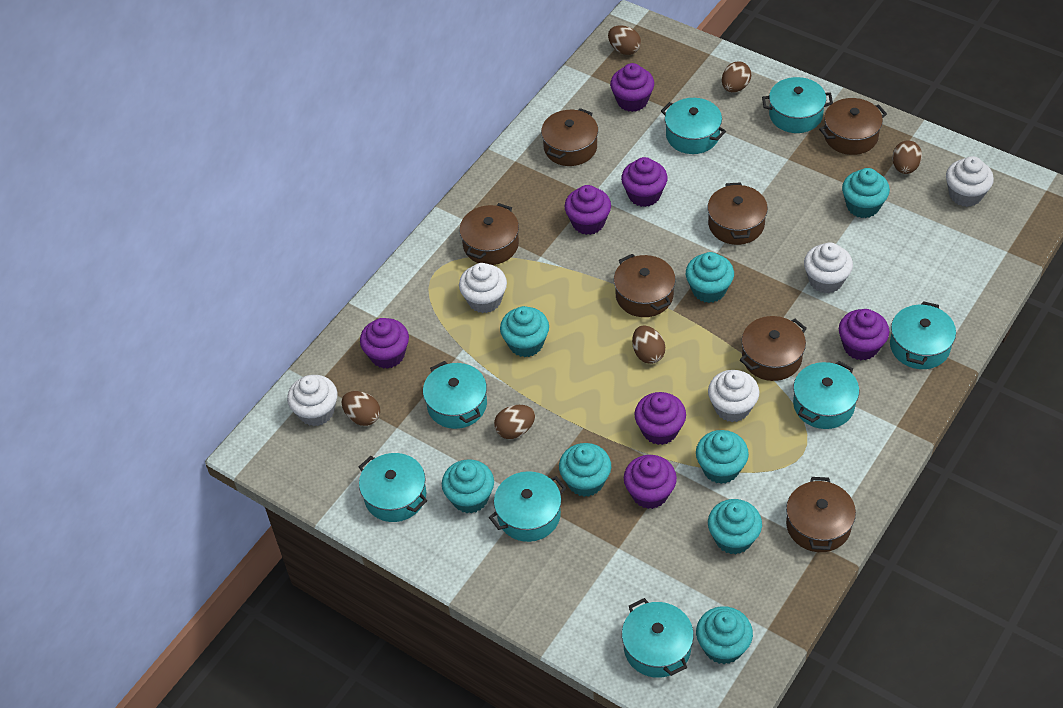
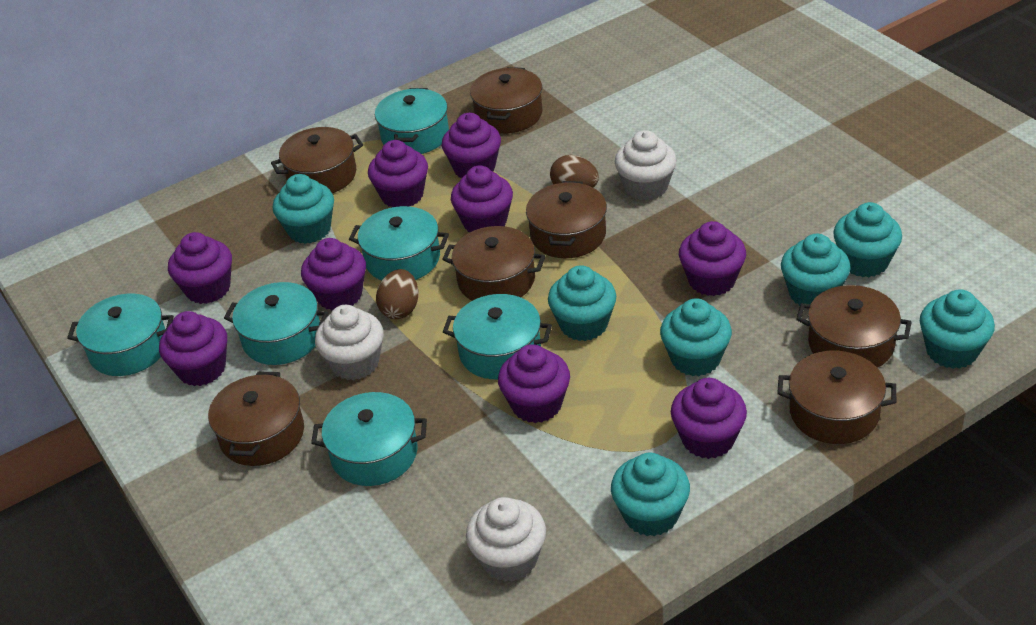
brown egg: [342,391,380,426] [494,405,535,439] [608,25,641,55] [632,325,665,364] [722,61,751,92] [892,140,922,174] = 6 -> [376,269,419,319] [550,155,599,188] = 2
purple cupcake: [360,318,409,369] [565,185,611,235] [610,63,654,112] [621,157,668,207] [624,455,677,509] [634,392,686,445] [839,309,889,360] = 7 -> [159,311,227,386] [168,232,232,304] [301,238,366,311] [368,140,428,207] [442,113,501,178] [451,165,513,232] [498,344,570,423] [671,378,747,459] [679,221,746,296] = 9
turquoise cupcake: [442,459,494,513] [500,306,549,357] [559,443,611,497] [686,252,734,303] [696,430,749,484] [696,606,753,664] [708,499,762,554] [842,168,890,218] = 8 -> [273,174,334,244] [548,265,616,341] [611,453,690,536] [660,298,732,376] [781,234,851,306] [833,202,902,277] [920,289,995,369] = 7
turquoise pot: [359,453,427,522] [423,361,487,429] [489,471,566,542] [622,598,694,678] [661,98,726,154] [762,77,833,133] [793,361,859,429] [890,301,956,369] = 8 -> [67,294,174,376] [224,282,329,365] [311,392,427,486] [349,206,449,281] [375,88,449,154] [443,294,552,379] = 6
white cupcake: [287,375,337,426] [459,263,507,313] [708,370,759,422] [804,242,853,293] [946,156,994,207] = 5 -> [315,305,384,380] [466,497,546,582] [615,130,677,201] = 3

